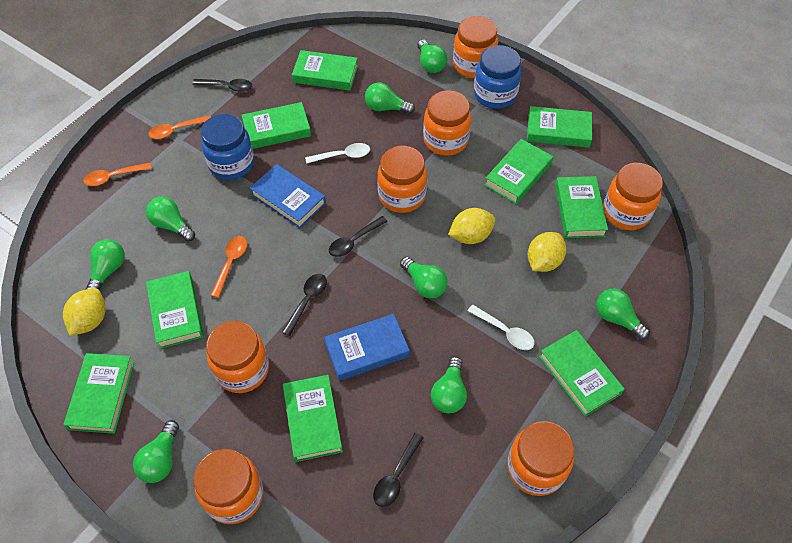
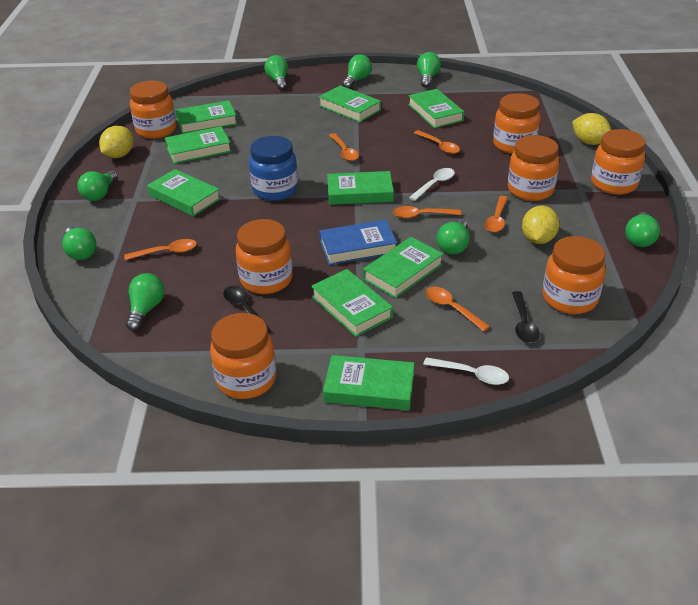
black spoon: [192,79,252,92] [282,274,327,336] [329,216,388,257] [373,433,424,507] = 4 -> [223,286,271,332] [512,291,540,343] = 2
blue book: [250,164,326,228] [324,314,410,381] = 2 -> [319,220,397,265] = 1
blue jar: [201,114,254,180] [474,45,521,109] = 2 -> [249,136,298,201] = 1
orange spoon: [83,163,152,186] [148,115,211,139] [210,236,247,298] = 3 -> [124,239,197,260] [329,133,359,161] [393,206,461,219] [414,130,460,154] [425,286,490,332] [484,196,508,232] = 6

